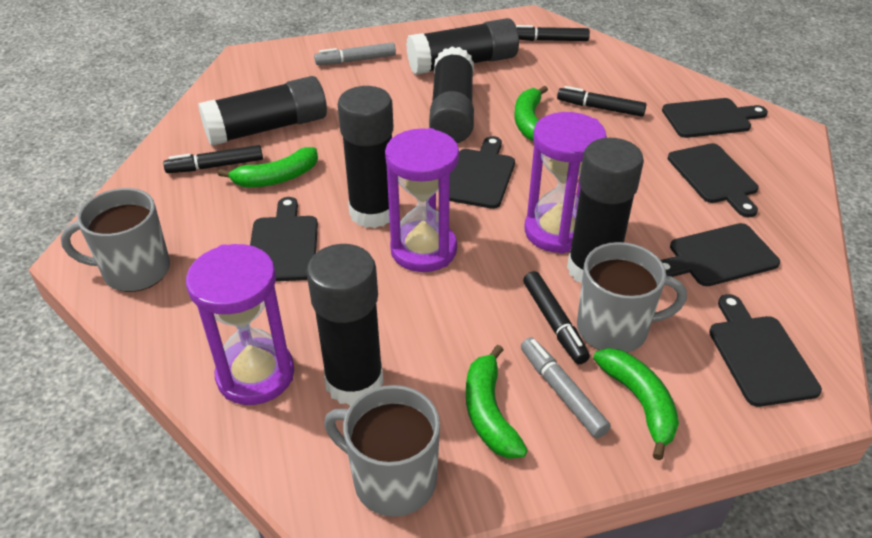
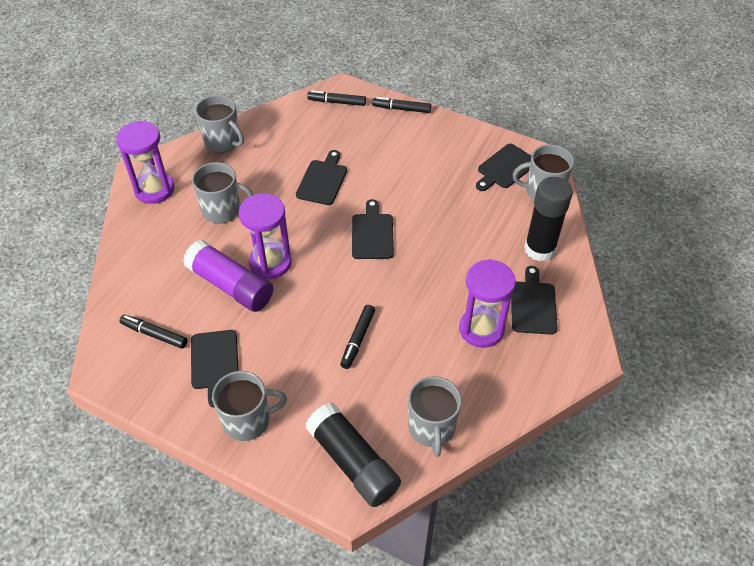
black cutting board: [250,197,318,281] [449,136,515,209] [661,223,780,286] [662,98,768,138] [668,143,759,217] [709,294,822,407] = 6 -> [191,330,239,408] [296,150,347,205] [352,199,394,259] [476,144,531,191] [511,266,558,335] = 5
black glue stick: [198,76,327,146] [306,244,384,406] [338,86,393,228] [406,18,519,75] [429,47,474,143] [567,138,644,284] = 6 -> [306,403,401,507] [524,177,573,261] = 2
green banana: [218,147,318,187] [466,345,528,459] [515,86,548,141] [593,348,679,460] = 4 -> none = 0
grey marker: [314,42,396,65] [521,337,611,438] = 2 -> none = 0
grey mug: [61,188,170,292] [324,385,440,517] [577,242,687,353] = 3 -> [192,162,253,223] [195,95,244,153] [212,371,287,441] [408,376,462,457] [513,144,574,201] = 5
purple glue stick: none = 0 -> [183,240,273,312] = 1

